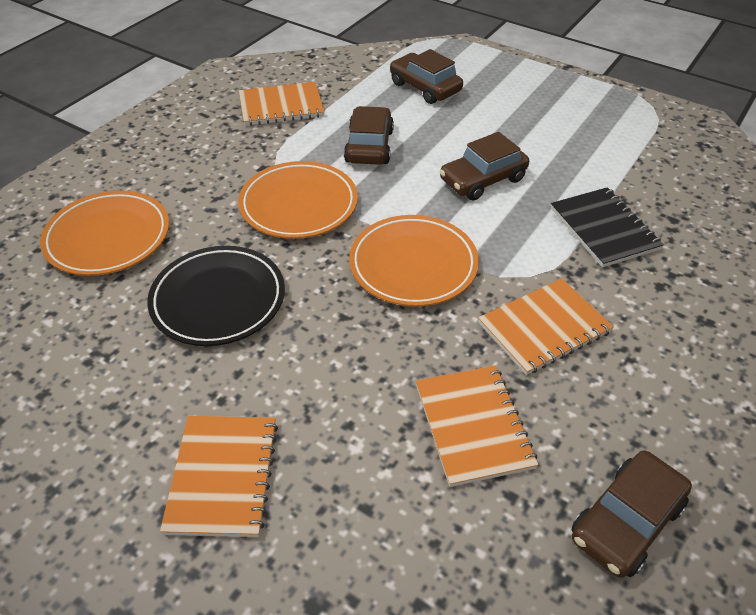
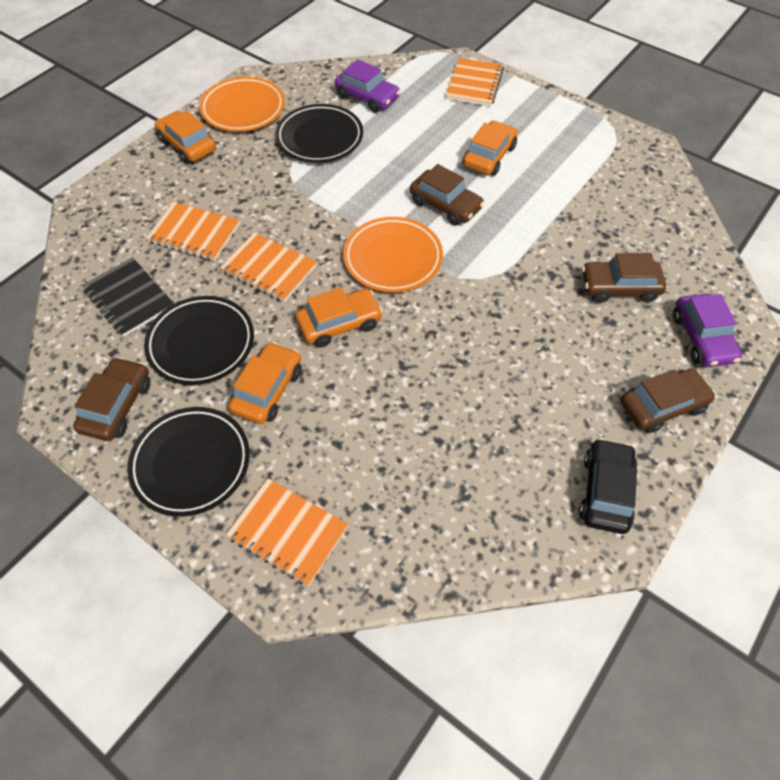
black car: none = 0 -> [579,438,638,534] = 1
black plate: [147,246,285,346] = 1 -> [127,407,250,517] [144,296,254,385] [275,104,363,163] = 3
orange car: none = 0 -> [155,111,216,164] [229,342,302,424] [296,287,383,348] [463,120,518,176] = 4
orange plate: [40,190,169,276] [238,161,358,239] [349,215,479,307] = 3 -> [199,77,285,132] [343,217,443,292] = 2
purple car: none = 0 -> [335,59,401,113] [673,294,742,367] = 2

